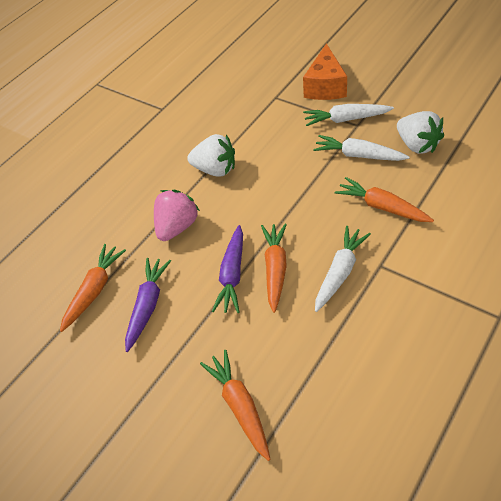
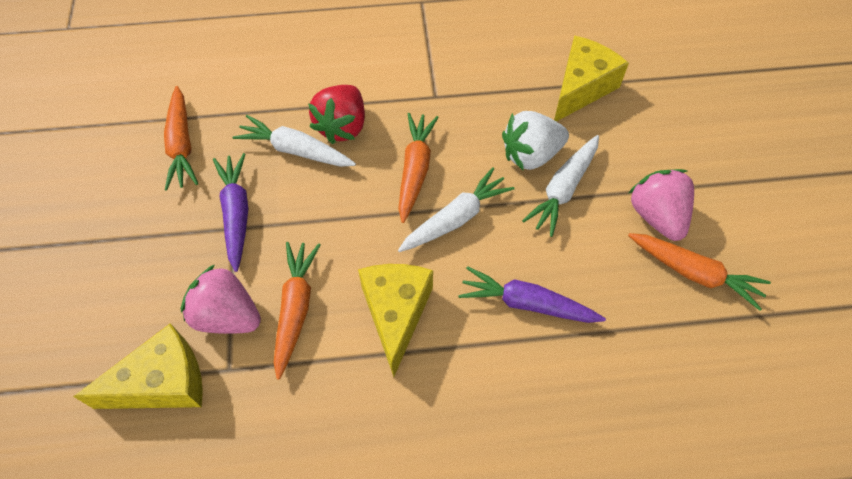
orange cheese: [303,43,347,100] = 1 -> none = 0
pink strawberry: [154,190,200,241] = 1 -> [181,265,261,334] [628,169,694,241] = 2
red strawberry: none = 0 -> [308,85,365,144] = 1
white strawberry: [187,134,235,177] [397,111,444,154] = 2 -> [502,111,569,171] = 1
yellow cheese: none = 0 -> [73,323,203,409] [358,264,433,377] [554,35,629,122] = 3

